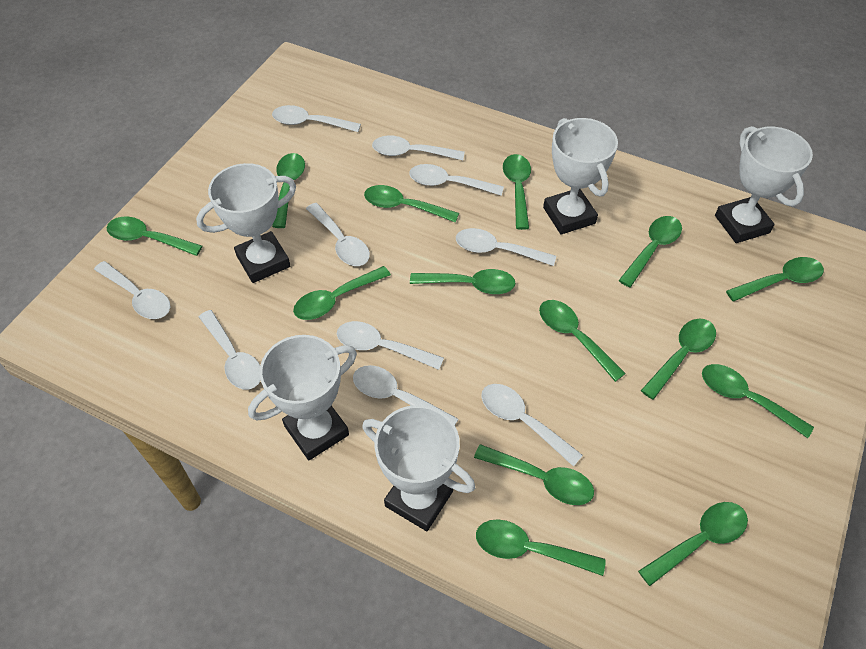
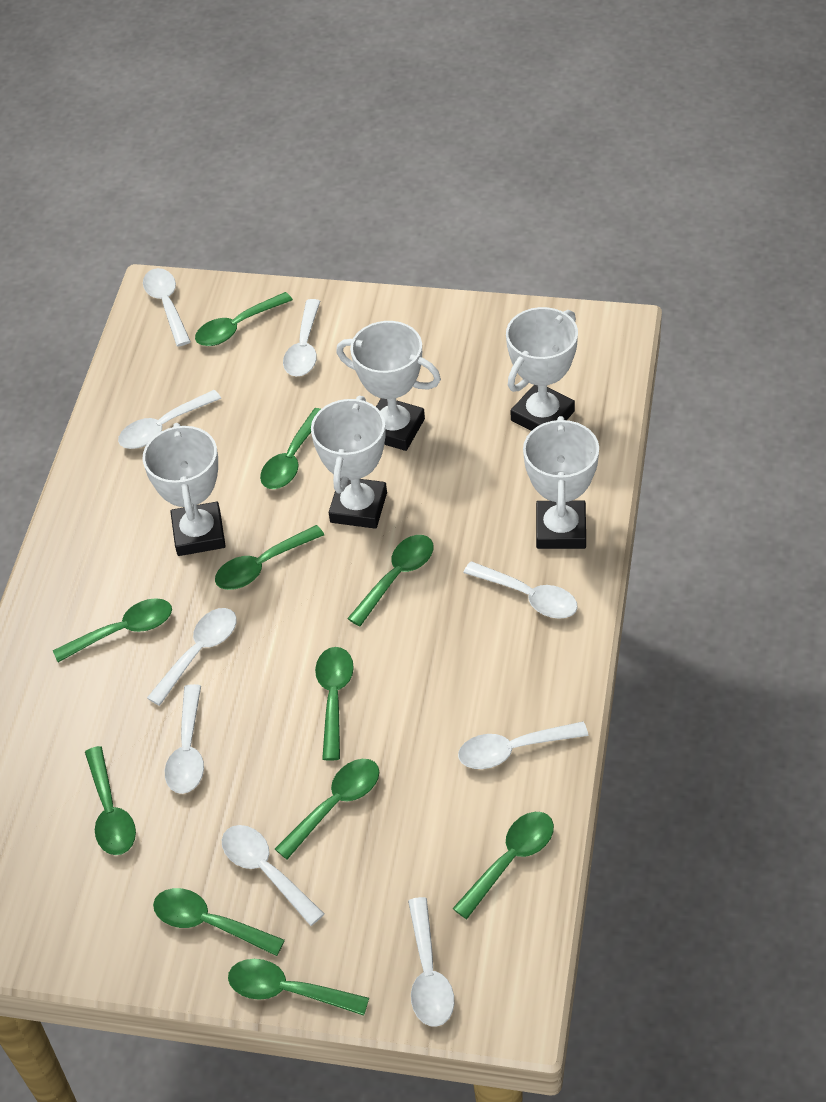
green spoon: [107,217,203,256] [272,153,305,228] [293,266,391,320] [364,185,459,223] [410,269,516,294] [474,444,594,505] [476,519,606,576] [503,154,531,230] [539,300,626,382] [618,216,682,287] [638,502,748,586] [641,319,716,400] [702,364,814,438] [726,257,824,302] = 14 -> [53,598,172,662] [85,746,136,855] [153,888,285,956] [195,292,293,346] [215,525,324,590] [228,959,369,1016] [260,408,321,489] [275,759,379,859] [315,647,354,761] [347,535,433,626] [452,812,554,919] = 11
white spoon: [94,261,170,319] [199,310,261,389] [272,105,361,132] [306,203,370,266] [337,321,444,370] [353,365,458,425] [372,136,465,160] [409,164,504,196] [456,228,556,266] [481,384,583,467] = 10 -> [118,390,221,449] [143,268,191,346] [147,608,237,706] [165,684,204,794] [222,825,324,926] [283,299,320,377] [408,897,455,1027] [458,722,588,769] [463,561,578,619] = 9

